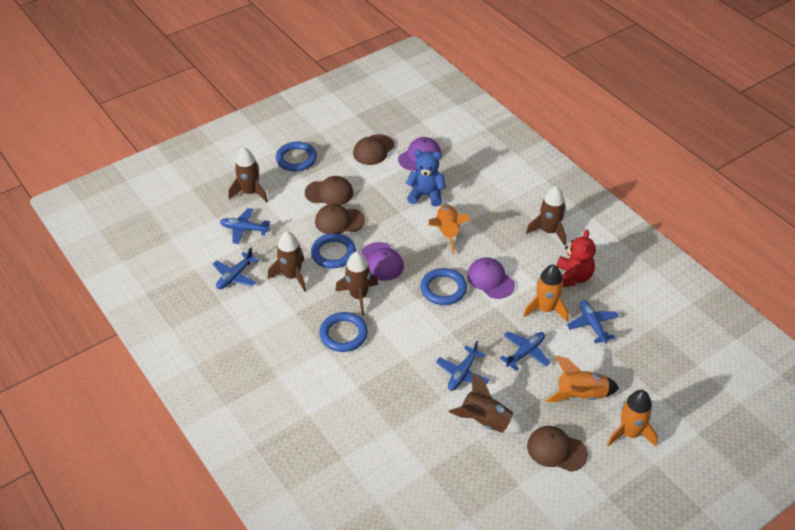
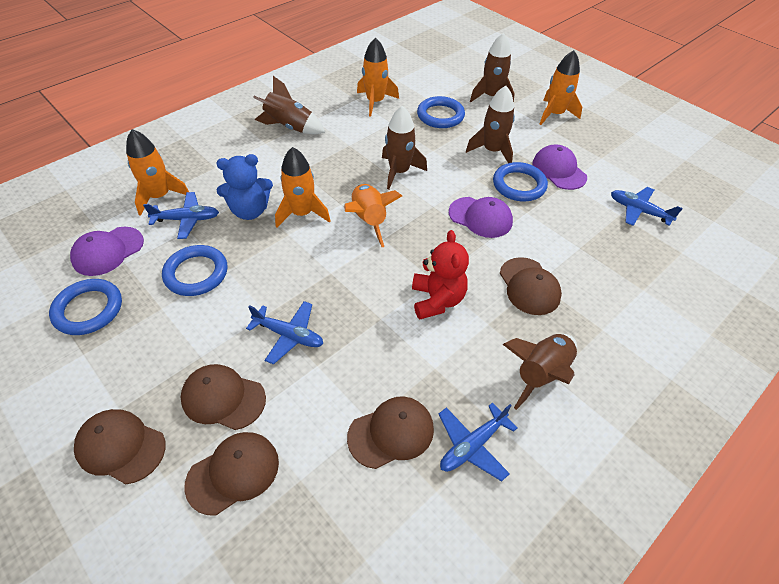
blue plane: [213,248,259,289] [220,208,270,244] [436,341,489,391] [500,332,551,371] [567,300,619,344] = 5 -> [143,192,219,239] [246,301,323,365] [439,403,518,482] [611,187,683,226] = 4
brown cap: [305,176,353,205] [315,204,365,234] [353,134,394,165] [527,426,588,472] = 4 -> [74,409,166,484] [181,364,266,430] [184,432,279,516] [347,397,434,469] [500,257,562,315] = 5
orange rocket: [428,204,471,254] [523,264,568,322] [546,355,619,402] [607,390,658,446] = 4 -> [126,129,189,216] [275,147,330,228] [344,184,402,247] [357,37,399,117] [540,50,582,125] = 5

